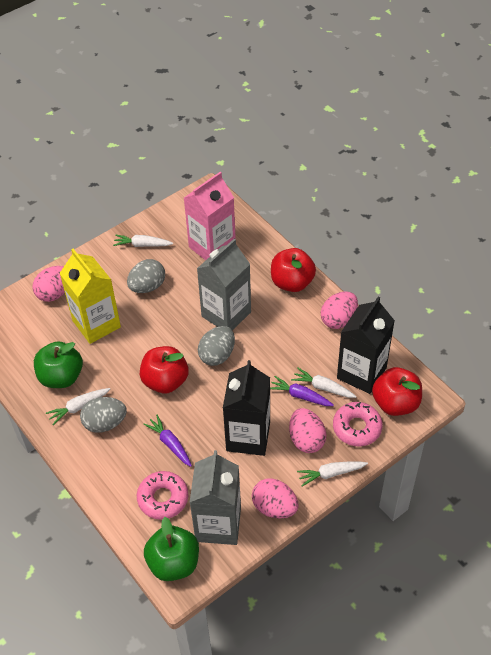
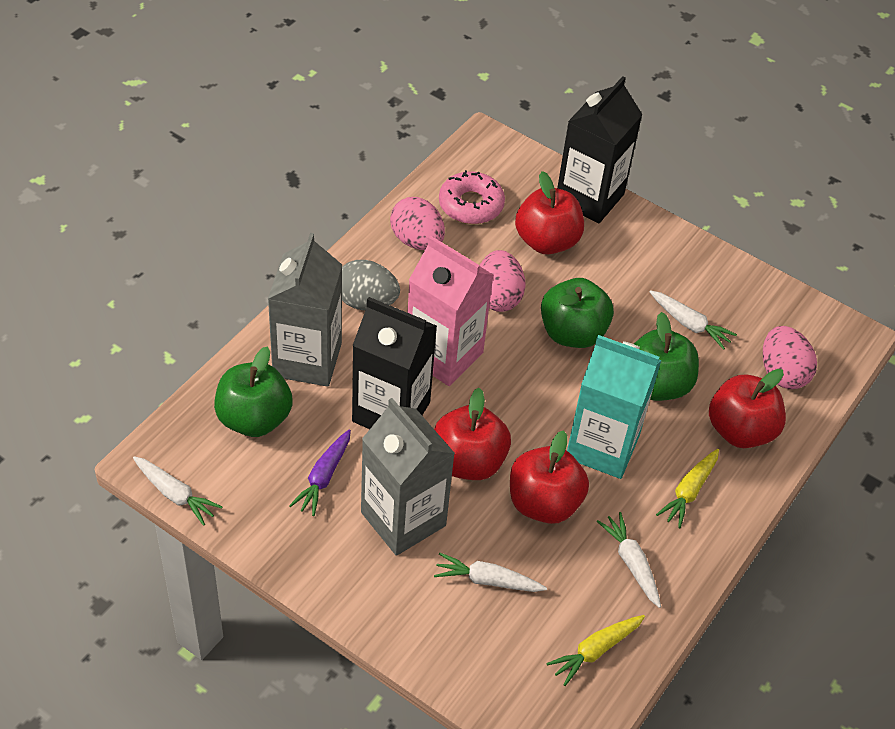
green apple: [34,341,83,388] [144,517,199,581] = 2 -> [214,347,293,437] [541,278,614,348] [634,312,699,401] = 3
grey egg: [80,397,127,433] [127,259,165,293] [198,326,235,366] = 3 -> [342,260,400,310] = 1
pink donut: [137,471,188,520] [333,402,383,447] = 2 -> [439,170,505,224] = 1
pink egg: [32,266,65,302] [252,478,298,518] [289,408,326,453] [321,291,358,329] = 4 -> [390,197,445,250] [480,250,526,312] [763,326,817,389] = 3
purple carrot: [143,415,192,467] [270,376,334,406] = 2 -> [289,429,351,516] = 1
red apple: [140,346,189,393] [271,248,316,292] [372,367,422,416] = 3 -> [434,388,511,480] [510,430,589,524] [515,171,584,255] [709,369,786,448] = 4
turquoise carton: none = 0 -> [567,335,661,479] = 1
yellow carrot: none = 0 -> [546,615,645,686] [656,449,719,528] = 2
yellow carton: [59,249,121,344] = 1 -> none = 0

